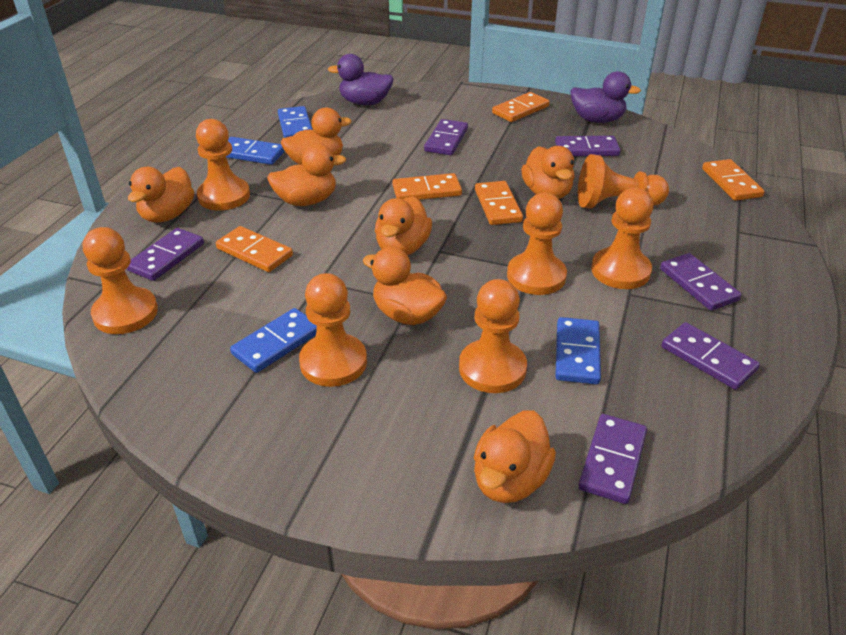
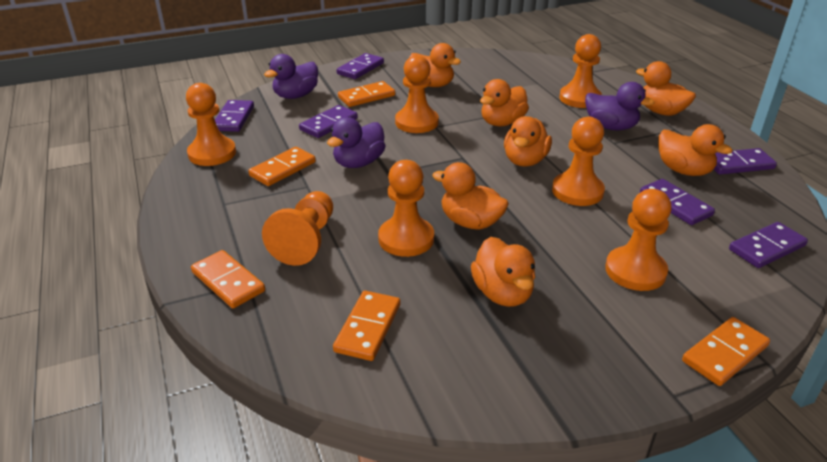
blue domino: [226,137,285,165] [230,308,317,373] [278,106,313,138] [555,317,601,384] = 4 -> none = 0
purple duck: [328,54,394,105] [570,71,641,123] = 2 -> [264,54,318,99] [327,117,385,168] [585,82,655,130] = 3

